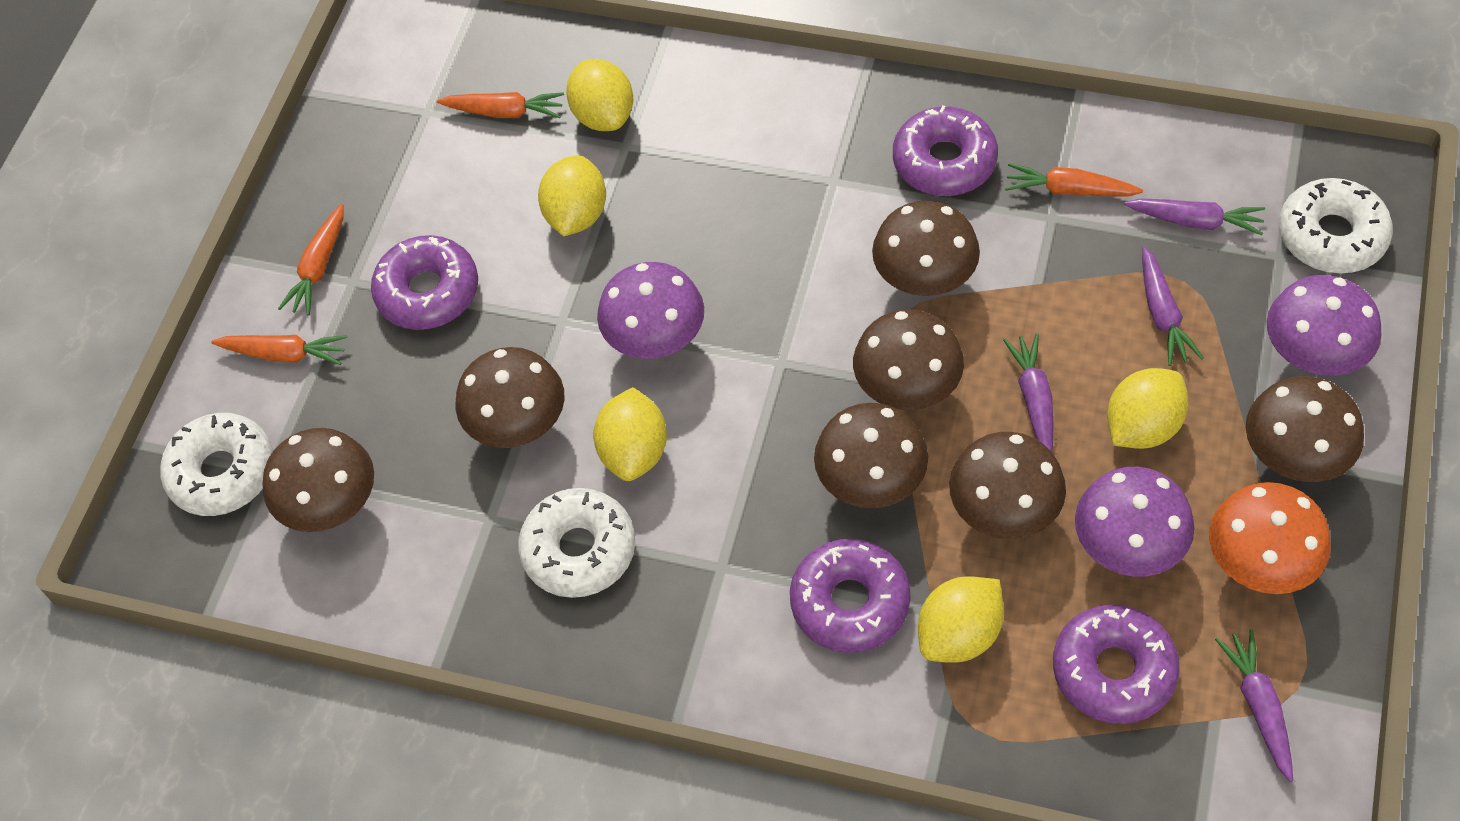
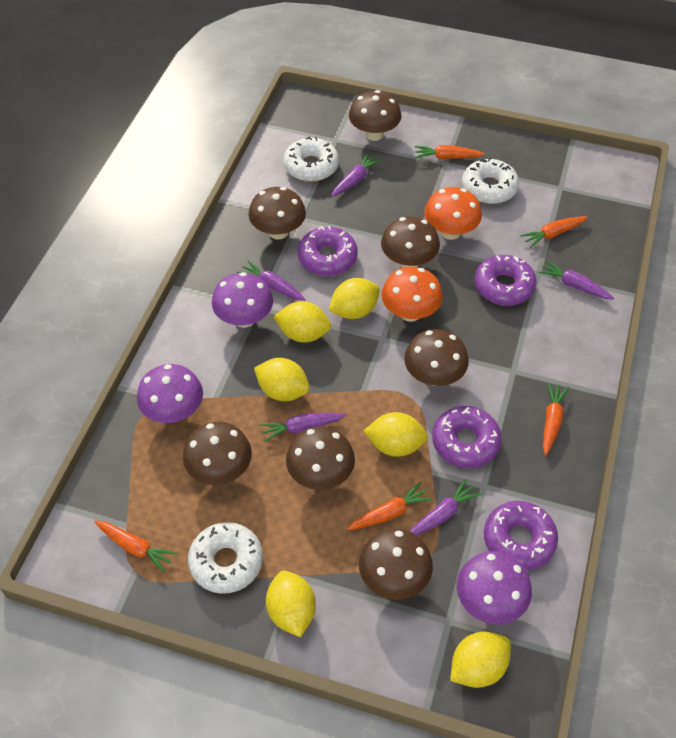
orange carrot: [211,335,348,365] [278,204,344,315] [437,92,564,118] [1005,163,1143,197] = 4 -> [94,520,177,572] [347,482,432,530] [415,145,485,159] [520,216,588,248] [543,383,569,455] = 5
orange mushroom: [1209,482,1331,594] = 1 -> [381,267,443,322] [424,187,482,240] = 2
purple carrot: [1003,334,1053,452] [1124,198,1265,235] [1142,246,1203,366] [1215,629,1293,782] = 4 -> [237,260,306,301] [260,413,346,442] [331,153,382,197] [410,479,481,536] [539,260,614,299] = 5
yellow lemon: [538,155,606,236] [566,59,633,131] [593,387,667,481] [918,576,1004,663] [1107,368,1189,449] = 5 -> [254,358,310,401] [266,571,316,637] [273,301,331,343] [329,278,380,319] [364,412,428,457] [450,631,511,688] = 6

